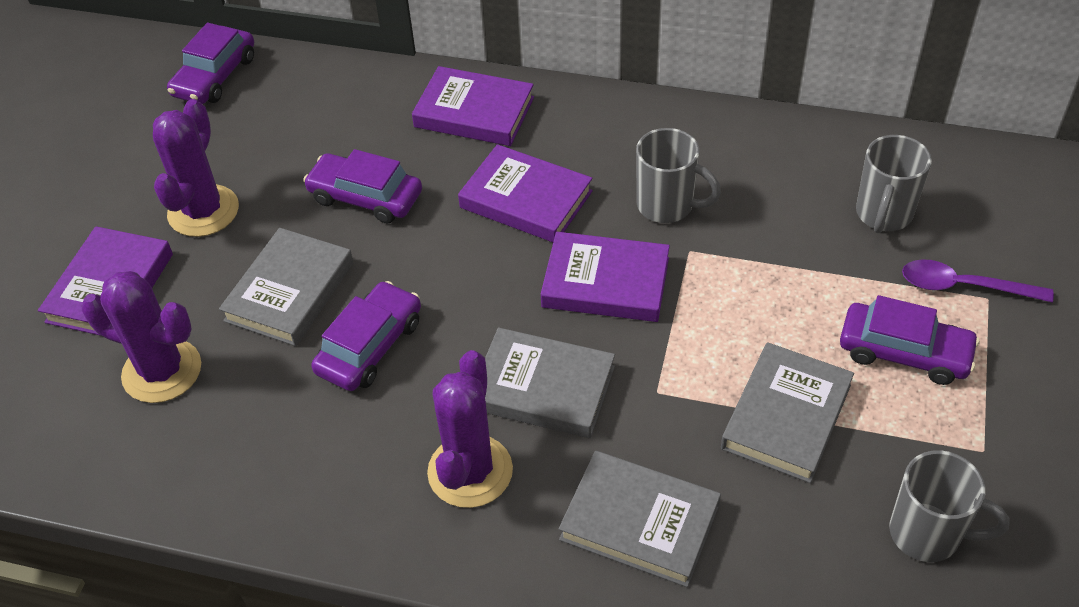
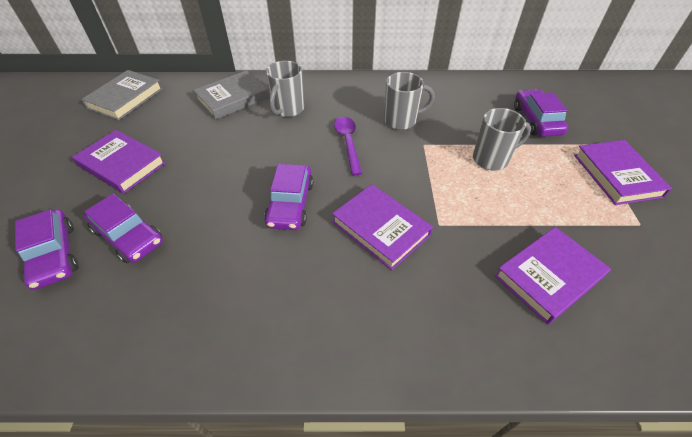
grey book: [219,228,353,346] [485,328,615,438] [559,451,721,587] [721,342,854,483] = 4 -> [81,70,163,120] [193,70,269,120] = 2
purple cactus: [81,271,201,403] [153,99,239,237] [427,350,513,508] = 3 -> none = 0

